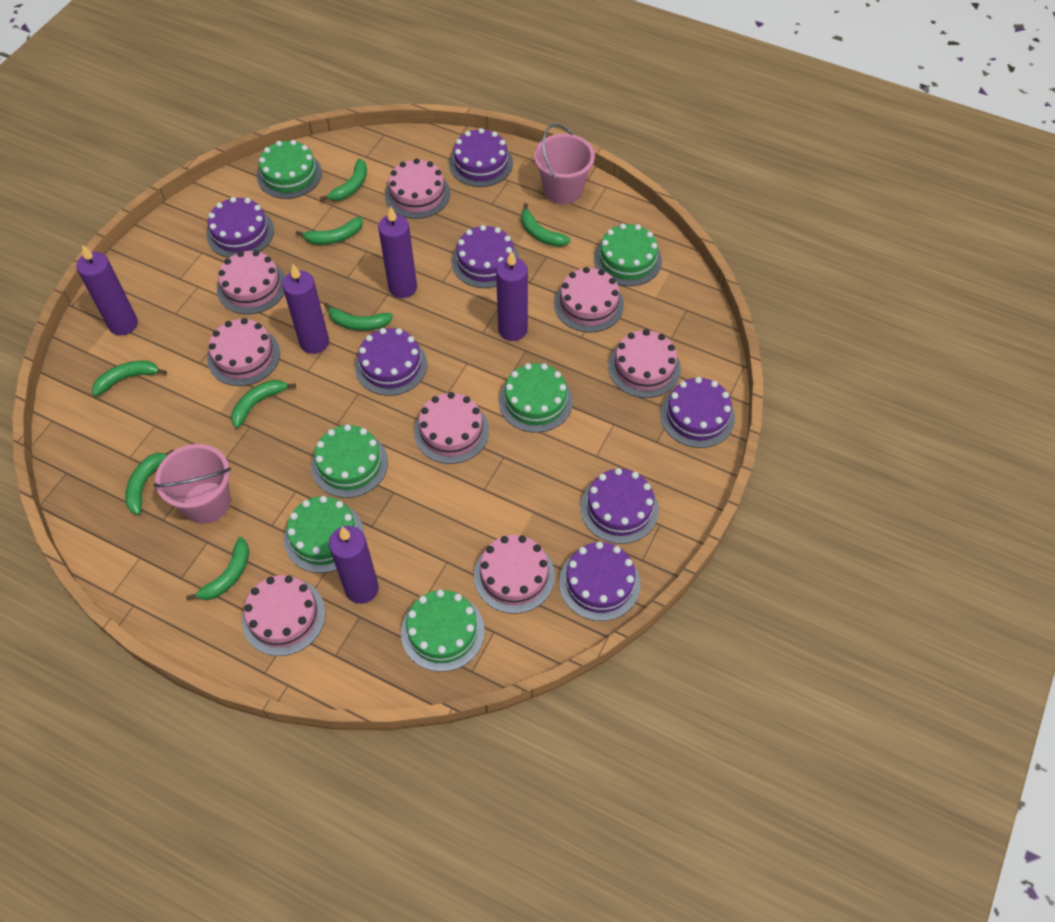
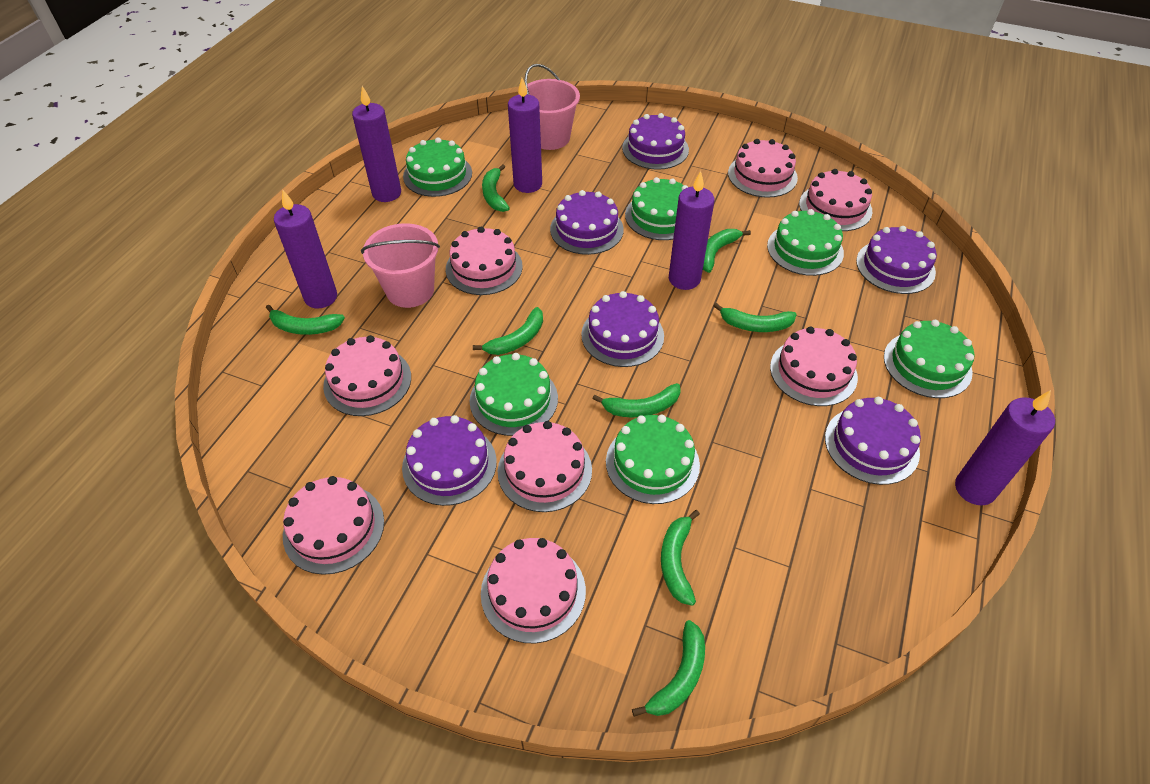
purple cake: [207,197,274,258] [355,328,427,396] [449,128,513,187] [452,225,520,288] [559,542,641,621] [580,468,659,544] [660,377,735,448] = 7 -> [402,415,497,506] [550,190,624,255] [581,291,664,367] [622,113,689,170] [825,397,921,485] [856,226,937,294] = 6

